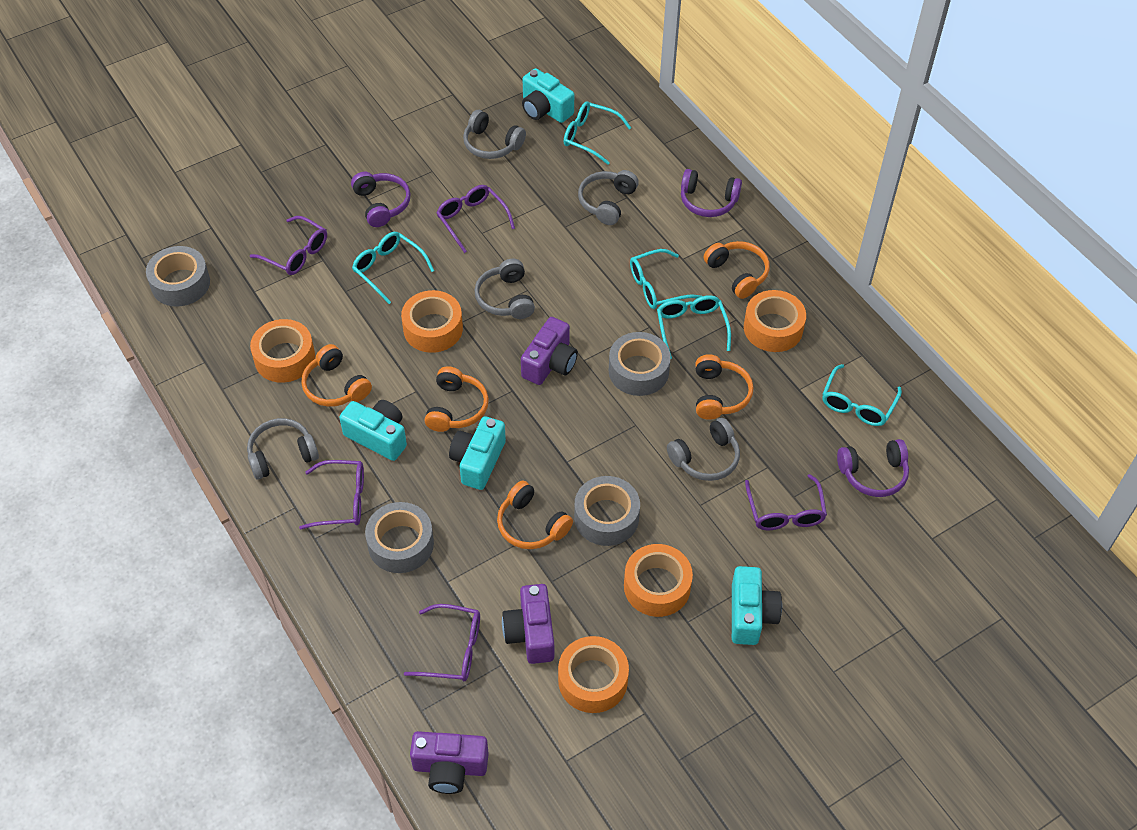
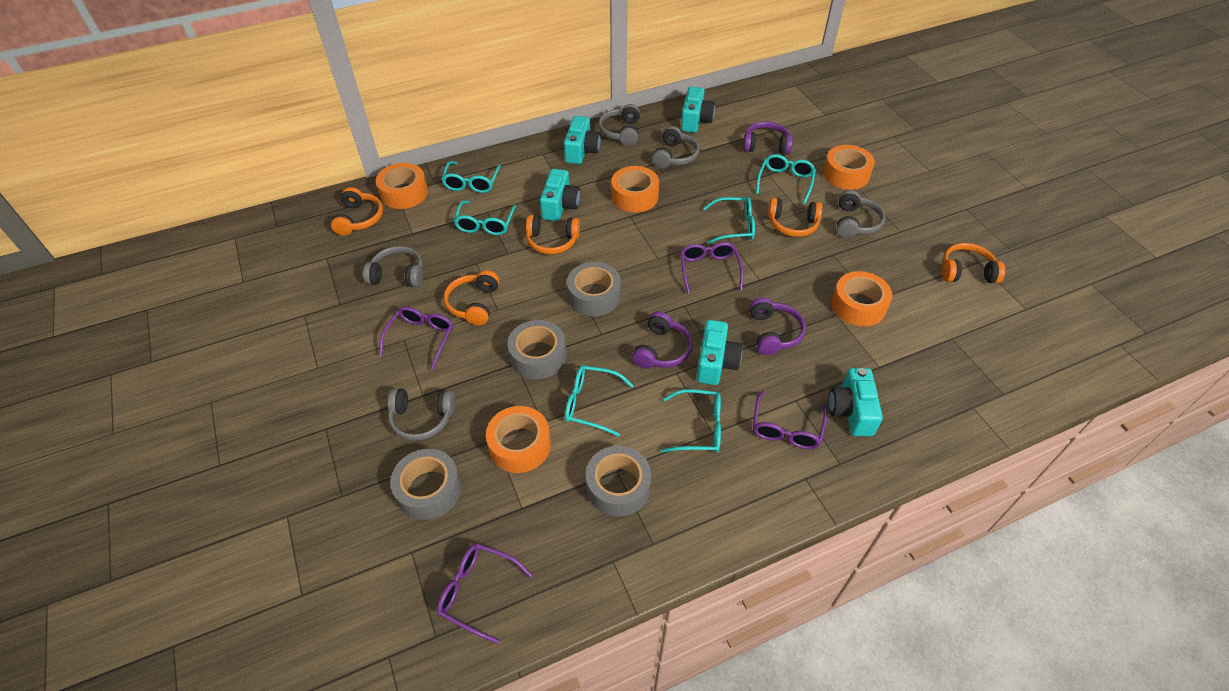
purple camera: [410,731,489,794] [502,584,554,664] [521,317,578,385] = 3 -> none = 0
purple glasses: [250,216,327,275] [299,460,364,530] [404,604,480,681] [436,185,515,253] [745,474,827,530] = 5 -> [379,306,453,370] [437,543,532,643] [680,242,744,294] [753,391,827,449] = 4
turquoise camera: [339,400,407,461] [449,416,506,490] [522,68,574,123] [732,566,782,645] = 4 -> [540,169,580,221] [564,116,601,164] [681,86,715,133] [697,320,743,385] [828,368,883,436] = 5
turquoise glasses: [352,232,434,304] [563,102,631,165] [630,249,702,309] [657,295,731,359] [822,364,902,426] = 5 -> [441,161,501,193] [454,201,516,235] [565,365,634,436] [661,389,721,452] [703,197,755,244] [756,154,816,204] = 6

